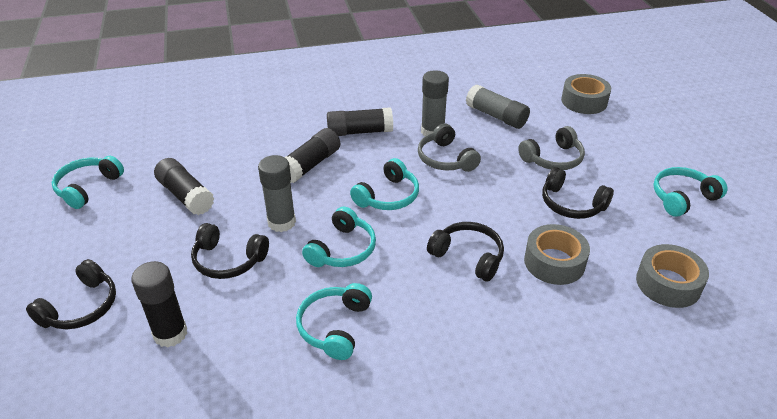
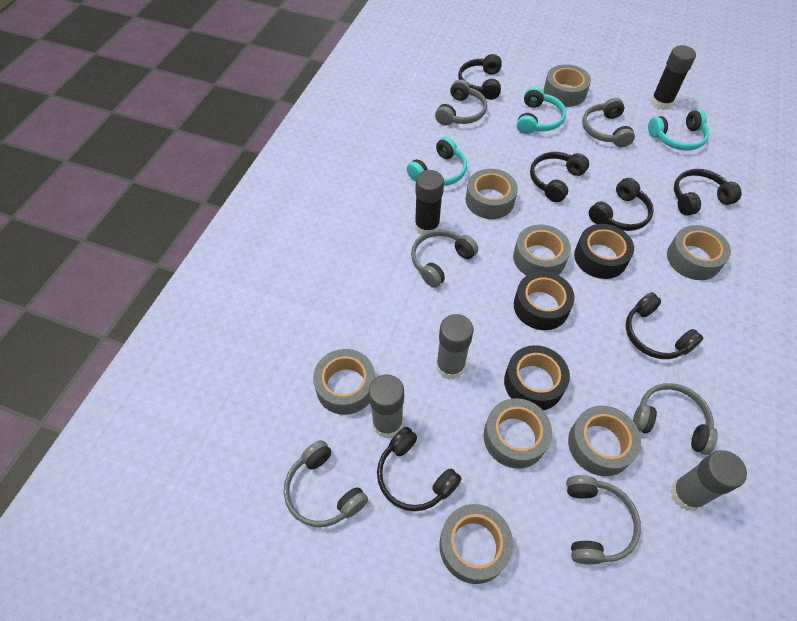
black glue stick: [131,261,187,348] [154,158,214,215] [285,128,340,183] [327,107,393,136] = 4 -> [415,170,444,235] [650,45,696,110] = 2
black headphones: [26,259,116,329] [191,223,269,279] [427,222,504,281] [542,167,614,219] = 4 -> [377,427,462,511] [458,54,502,100] [530,152,589,202] [589,178,654,231] [626,292,703,359] [674,169,742,216] = 6
black tape: none = 0 -> [504,345,570,410] [514,271,575,330] [574,224,634,279] = 3
grey headphones: [418,123,481,172] [518,126,585,170] = 2 -> [284,440,368,527] [411,229,478,288] [435,79,487,126] [566,475,641,564] [582,98,635,147] [633,383,718,455] = 6
grey tape: [524,224,590,285] [561,74,611,114] [636,244,709,308] = 3 -> [313,349,375,415] [439,504,513,584] [466,169,518,219] [484,398,552,469] [513,225,571,275] [543,64,591,107] [568,406,641,476] [667,225,731,280] = 8
turquoise headphones: [52,156,124,209] [296,283,372,360] [302,207,376,267] [350,158,419,210] [653,167,727,217] = 5 -> [407,137,467,186] [517,86,566,134] [648,110,710,151] = 3

